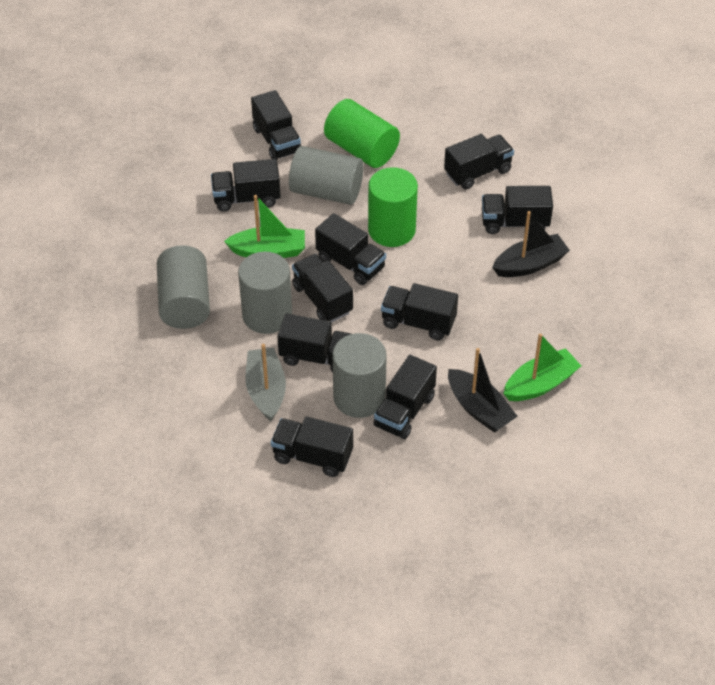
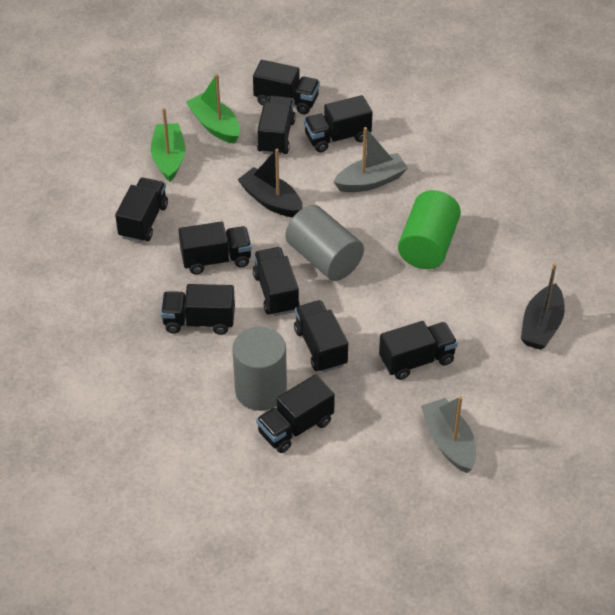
green cylinder: [324,99,400,168] [368,167,418,247] = 2 -> [398,190,461,269] = 1
grey boat: [245,344,286,421] = 1 -> [334,127,408,192] [421,396,476,473] = 2
grey cylinder: [157,245,210,329] [238,252,292,334] [289,146,364,205] [332,333,387,418] = 4 -> [232,327,287,411] [285,205,364,281] = 2

